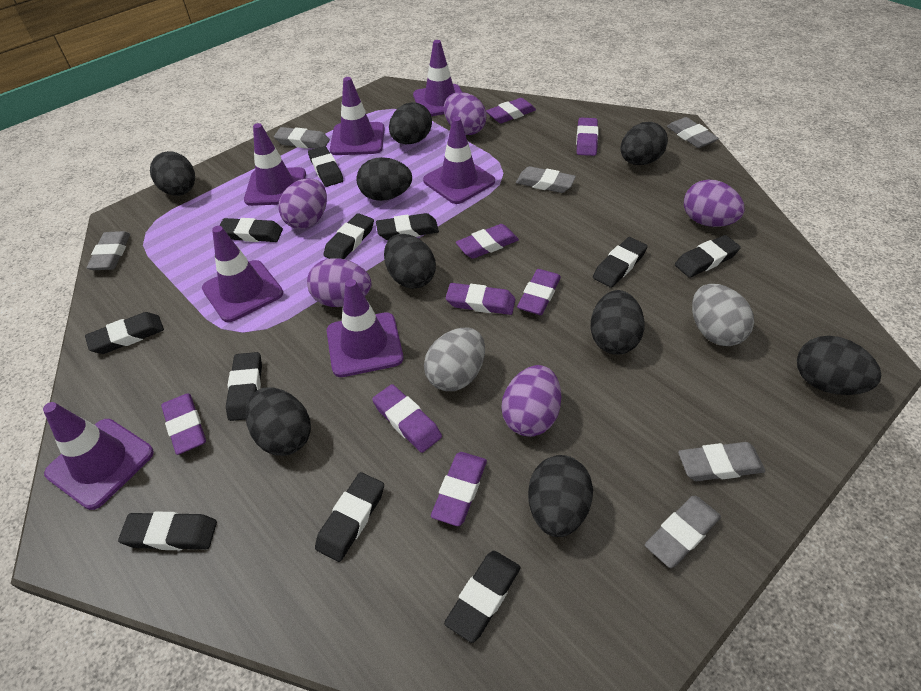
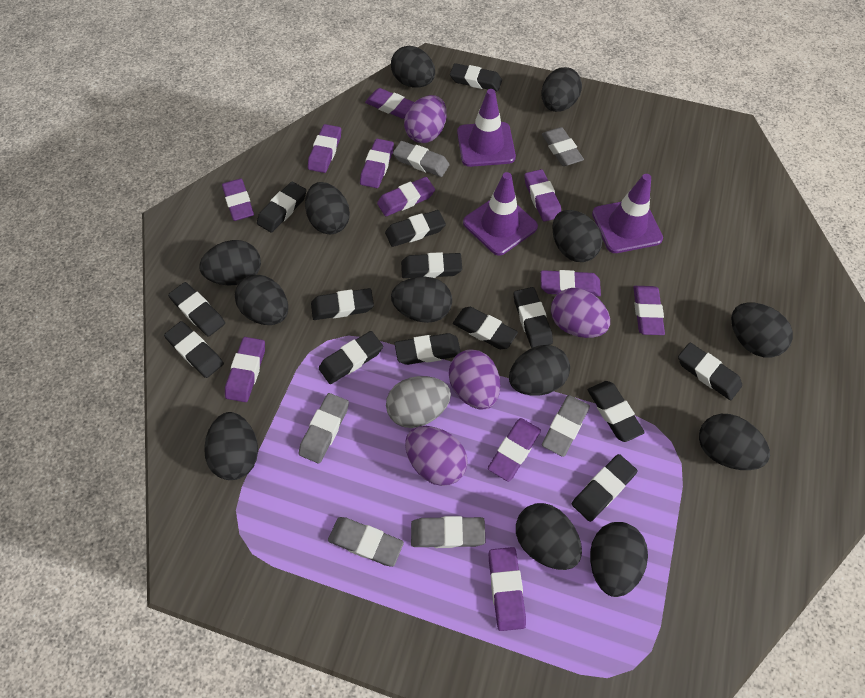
black egg: [150,151,195,196] [246,387,311,456] [356,157,412,201] [384,234,436,289] [389,102,432,144] [528,455,593,537] [590,290,645,355] [620,122,668,165] [797,336,882,395] = 9 -> [199,240,261,285] [204,412,258,480] [235,275,288,325] [305,182,350,234] [391,46,435,88] [391,276,452,323] [509,345,570,396] [516,503,582,570] [541,67,582,112] [552,210,603,262] [590,522,648,597] [699,414,770,470] [731,302,793,357] = 13
black eraser: [85,312,164,354] [118,512,217,550] [220,218,283,242] [226,352,262,421] [308,146,344,187] [315,472,384,562] [324,213,374,259] [376,213,439,240] [444,551,521,643] [593,237,648,287] [675,235,741,278] = 11 -> [164,321,224,378] [168,282,225,337] [257,182,306,233] [311,288,374,320] [319,331,383,384] [385,210,446,247] [395,333,461,365] [401,252,462,278] [450,63,502,91] [453,307,518,349] [514,287,553,348] [572,454,637,522] [588,381,645,442] [678,342,742,400] = 14
grey egg: [424,328,485,391] [692,284,754,346] = 2 -> [386,376,451,428] = 1
purple egg: [278,178,327,229] [307,258,371,307] [444,92,487,135] [501,365,561,437] [684,180,745,227] = 5 -> [404,95,447,143] [405,426,468,486] [449,349,500,410] [551,288,610,338] = 4
purple eraser: [161,393,206,455] [372,384,442,453] [431,452,487,526] [446,283,515,315] [456,224,519,259] [486,98,536,124] [517,269,561,315] [576,118,598,156] = 8 -> [222,179,254,221] [225,337,265,402] [308,124,341,173] [360,139,394,188] [365,88,414,119] [377,177,435,216] [488,418,541,482] [489,547,526,631] [524,169,561,222] [541,270,601,297] [633,286,665,335] = 11
purple traffic cone: [43,402,154,510] [202,226,283,322] [244,123,306,206] [327,279,403,377] [330,77,385,155] [413,40,462,116] [423,116,495,204] = 7 -> [457,89,516,167] [463,172,538,256] [592,174,663,253] = 3

